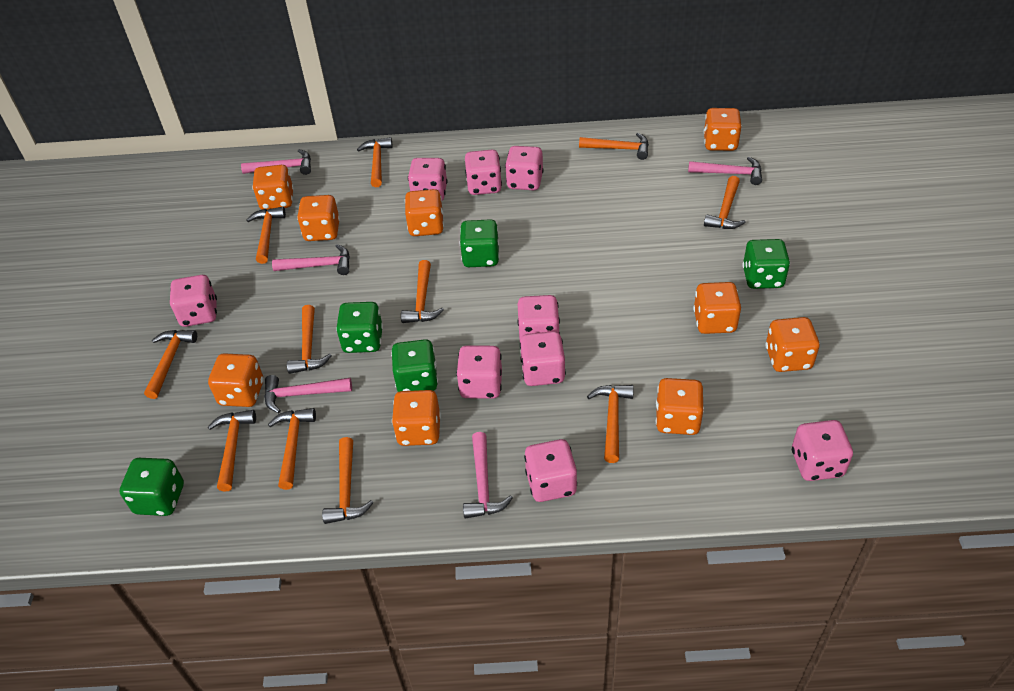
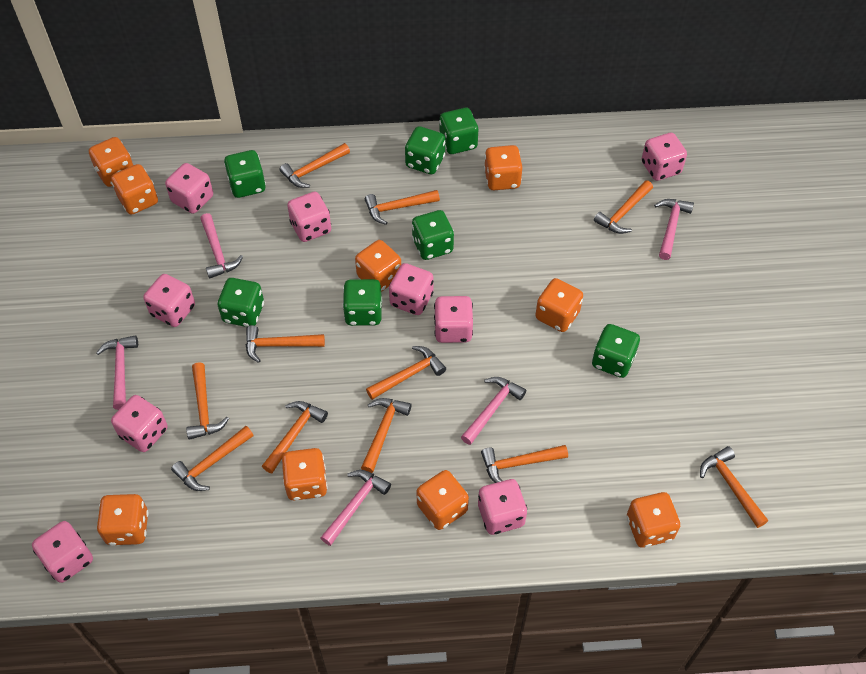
green dice: [120,458,184,516] [336,302,383,353] [391,339,438,392] [460,219,499,267] [742,239,790,289] = 5 -> [218,278,264,327] [224,150,266,198] [343,279,382,326] [405,126,445,174] [412,210,454,260] [439,108,478,154] [592,324,640,378] = 7

